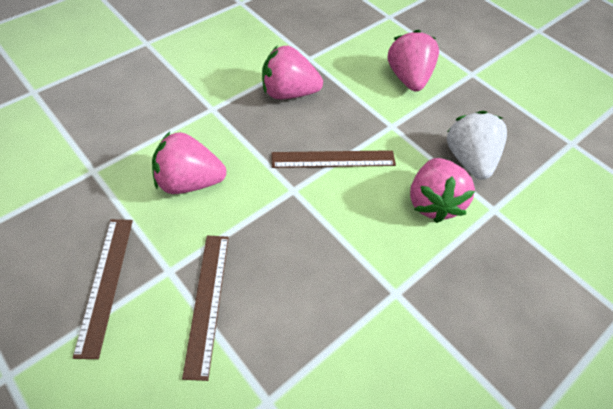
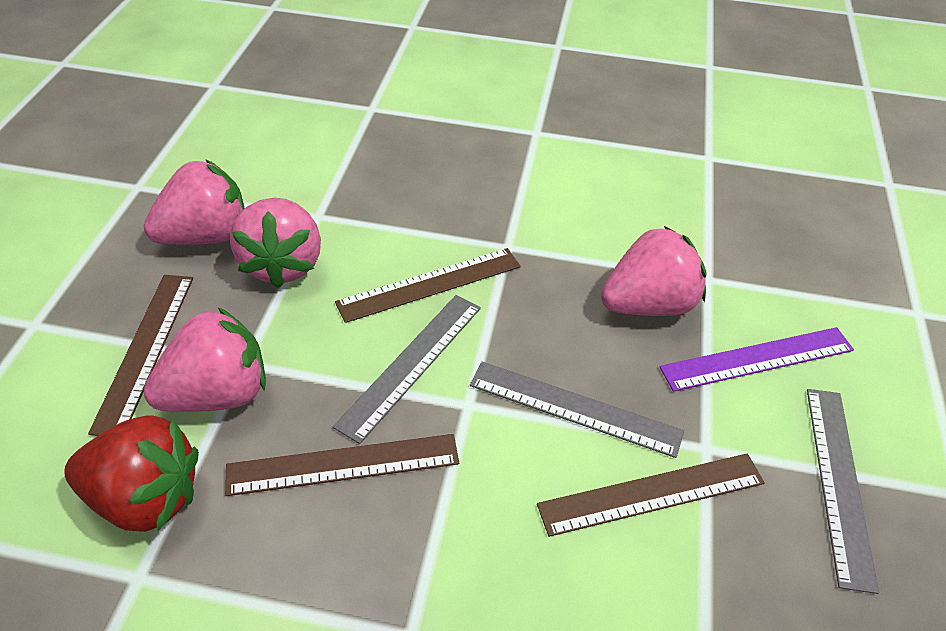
brown ruler: [73,219,133,359] [182,235,229,381] [271,150,396,168] = 3 -> [88,275,193,436] [225,434,459,496] [335,248,521,323] [537,454,765,537] = 4
grey ruler: none = 0 -> [333,295,481,444] [470,362,684,458] [807,389,879,594] = 3
purple ruler: none = 0 -> [660,327,854,392] = 1
red strawberry: none = 0 -> [64,416,199,532] = 1
white strawberry: [447,111,507,179] = 1 -> none = 0

